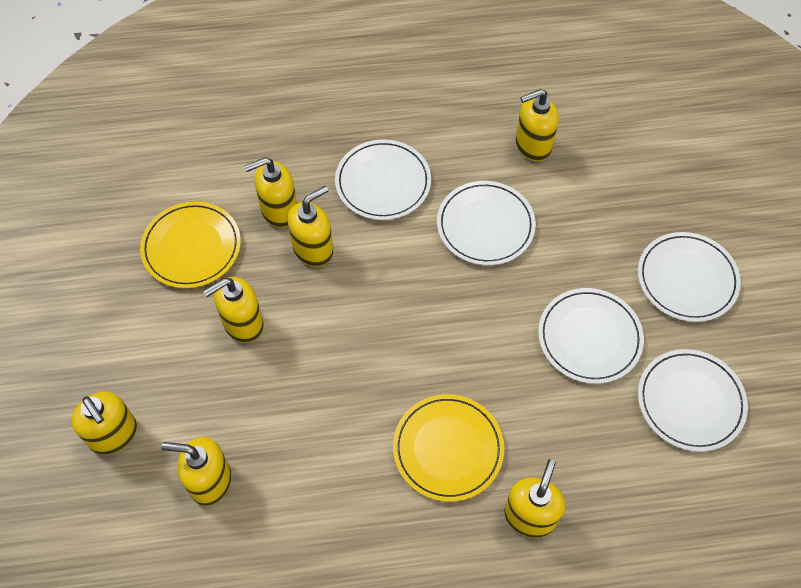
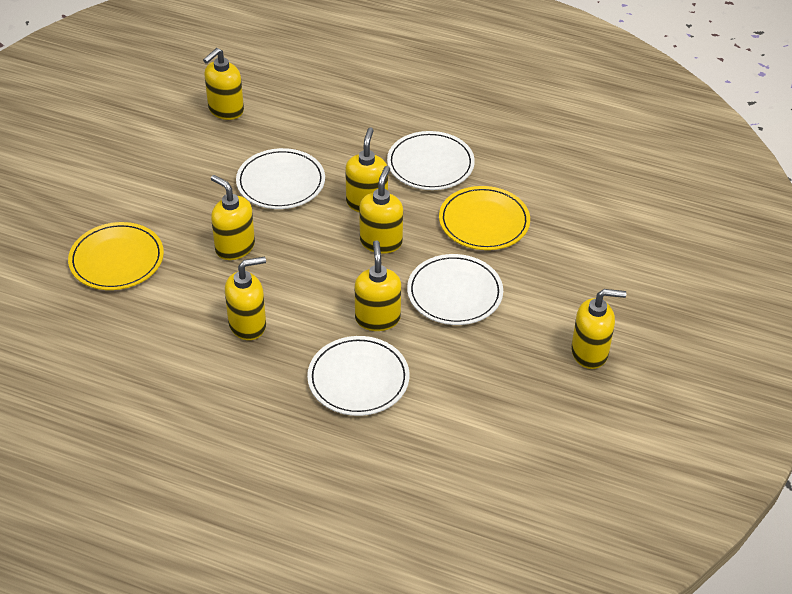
white plate: [335,139,431,220] [437,181,536,265] [538,288,644,384] [638,232,741,322] [638,349,748,452] = 5 -> [236,148,325,209] [307,336,409,416] [387,131,475,190] [407,254,503,325] = 4

